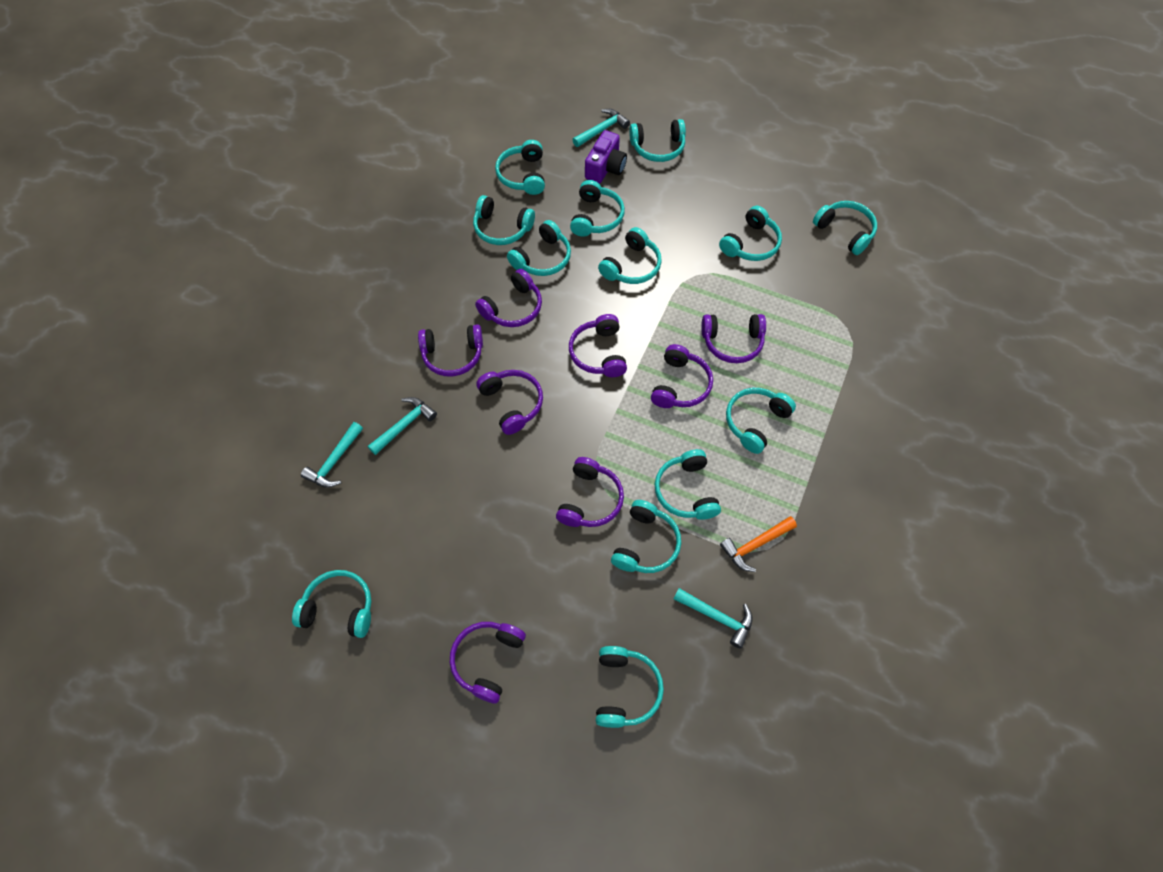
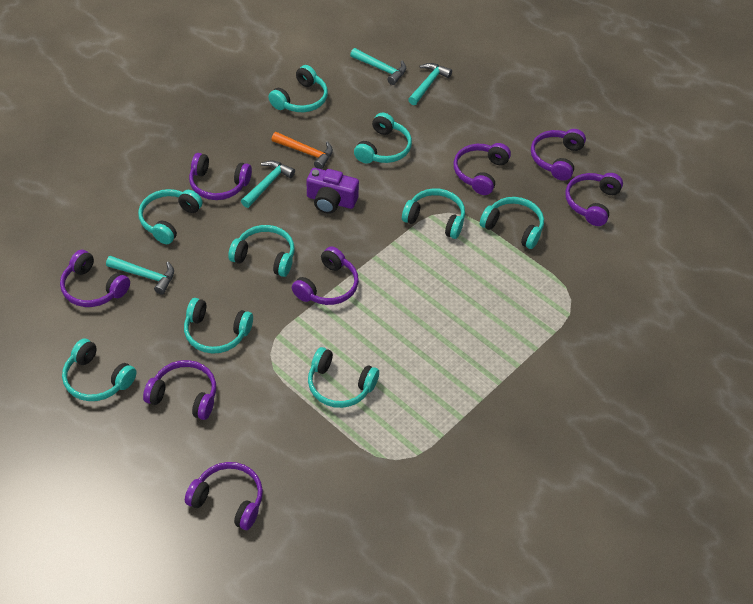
turquoise headphones: [292,570,371,638] [473,195,535,245] [495,140,545,195] [507,220,571,276] [570,180,625,237] [596,646,664,728] [598,227,662,284] [611,500,681,573] [629,119,686,162] [655,449,721,520] [719,206,782,261] [726,388,796,454] [813,201,877,255] = 13 -> [62,338,136,401] [138,189,203,244] [184,298,253,354] [228,225,295,277] [268,65,328,112] [308,347,379,408] [354,113,412,164] [402,188,465,239] [480,197,544,249] = 9

